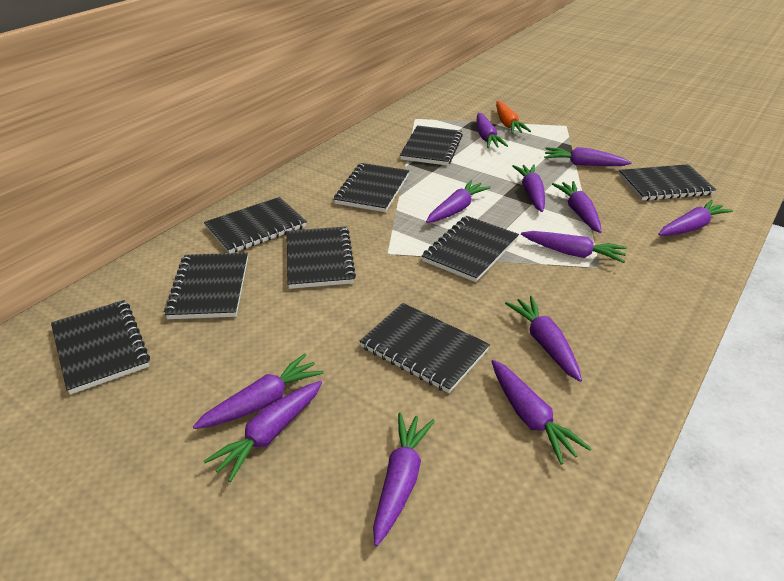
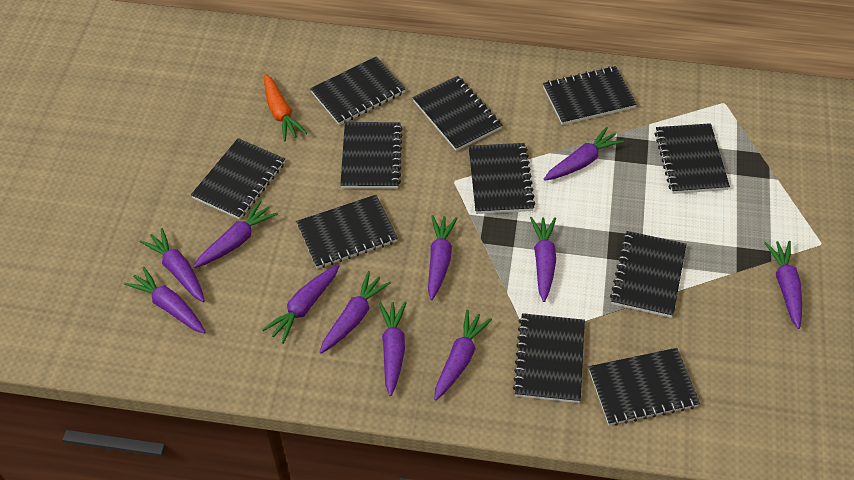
black notebook: [51,300,150,394] [164,253,248,319] [204,197,307,253] [287,227,356,289] [334,163,409,212] [360,303,490,393] [400,126,463,166] [422,216,519,282] [619,164,716,201] = 9 -> [191,138,285,219] [296,195,398,269] [310,57,406,125] [340,122,403,189] [412,76,502,151] [469,143,536,214] [513,313,585,403] [543,66,637,125] [589,348,700,426] [610,231,686,318] [655,123,730,194] = 11
purple carrot: [193,354,324,429] [204,381,322,482] [373,413,435,546] [426,180,491,223] [477,113,508,148] [491,360,592,465] [505,296,582,382] [513,165,545,212] [521,231,627,263] [544,147,632,166] [552,181,602,233] [658,200,733,236] = 12 -> [124,267,205,333] [140,228,205,302] [193,200,278,268] [262,265,339,344] [319,271,391,354] [379,302,406,396] [428,215,457,300] [434,310,492,401] [530,217,556,302] [544,127,624,181] [764,241,802,329] = 11

